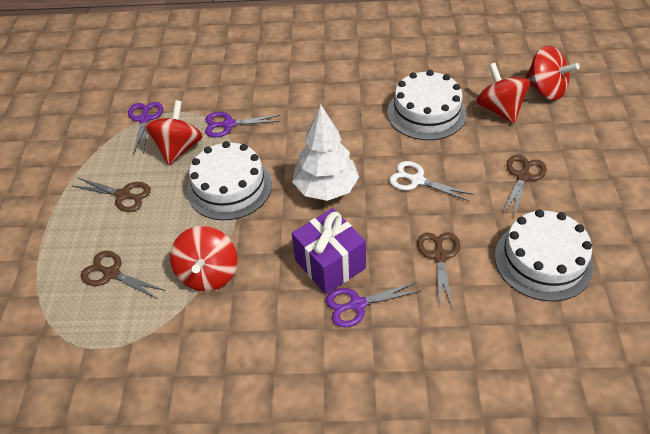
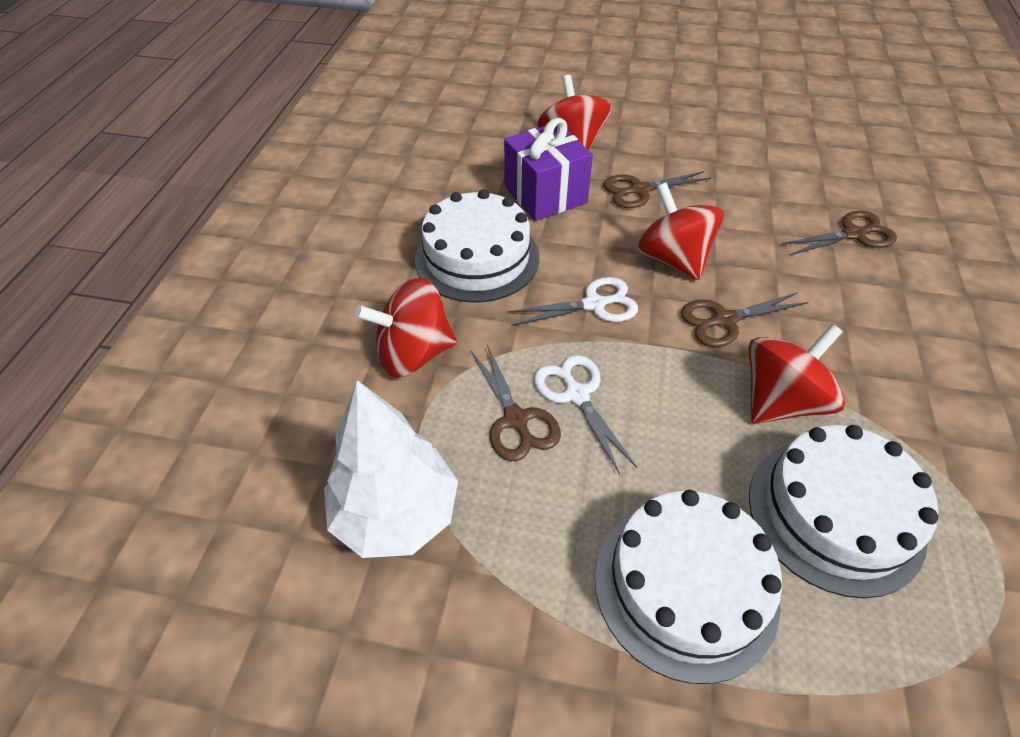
purple scissors: [128,102,163,154] [205,112,281,137] [326,282,420,327] = 3 -> none = 0
white scissors: [389,161,474,201] = 1 -> [507,277,638,326] [534,355,637,474] = 2

